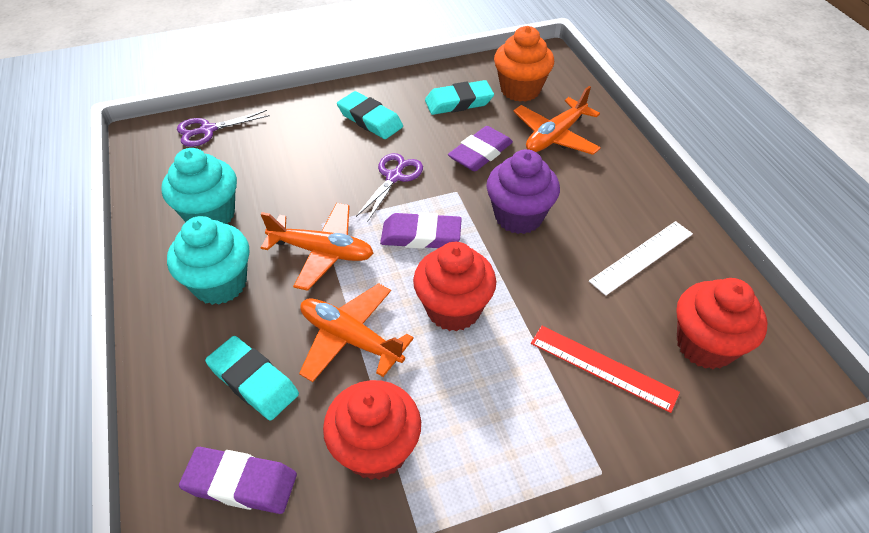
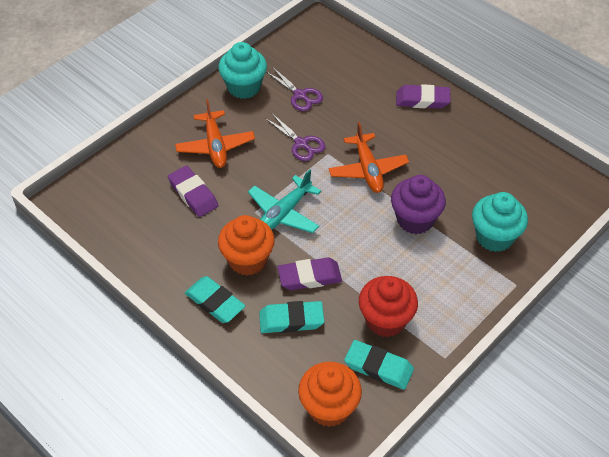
orange cupcake: [494,26,554,102] = 1 -> [218,215,275,276] [298,362,362,427] = 2
orange plane: [261,203,374,291] [299,283,414,382] [513,86,601,155] = 3 -> [175,99,255,168] [328,122,409,193] = 2
red cupcake: [323,380,421,480] [413,242,496,331] [677,278,767,369] = 3 -> [359,276,418,337] = 1
red ruler: [531,326,680,413] = 1 -> none = 0
turquoise plane: none = 0 -> [248,169,321,233] = 1
white ruler: [589,221,693,296] = 1 -> none = 0

